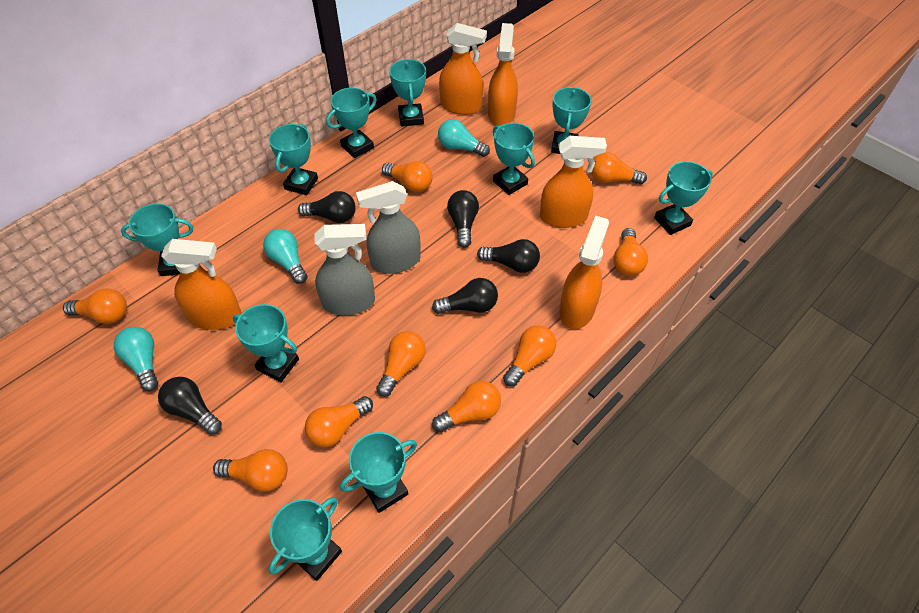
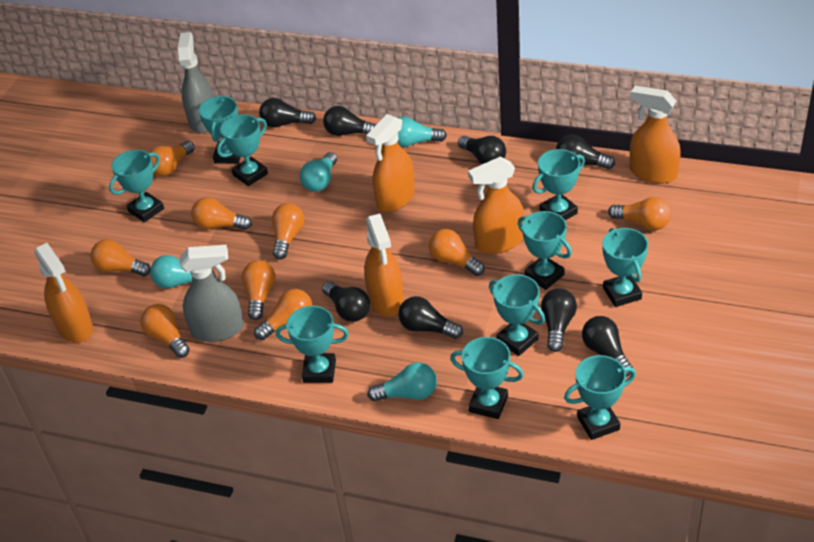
black light bulb: [158,377,222,435] [298,191,356,223] [432,278,498,314] [447,190,479,248] [477,239,540,273] = 5 -> [259,98,316,128] [322,281,370,322] [323,106,376,136] [398,296,463,339] [458,136,506,164] [541,288,577,352] [556,135,615,169] [582,316,633,377] = 8
turquoise light bulb: [114,327,158,391] [263,229,307,284] [438,119,490,157] = 3 -> [150,255,216,288] [300,152,337,192] [367,362,437,402] [398,117,447,147] = 4

